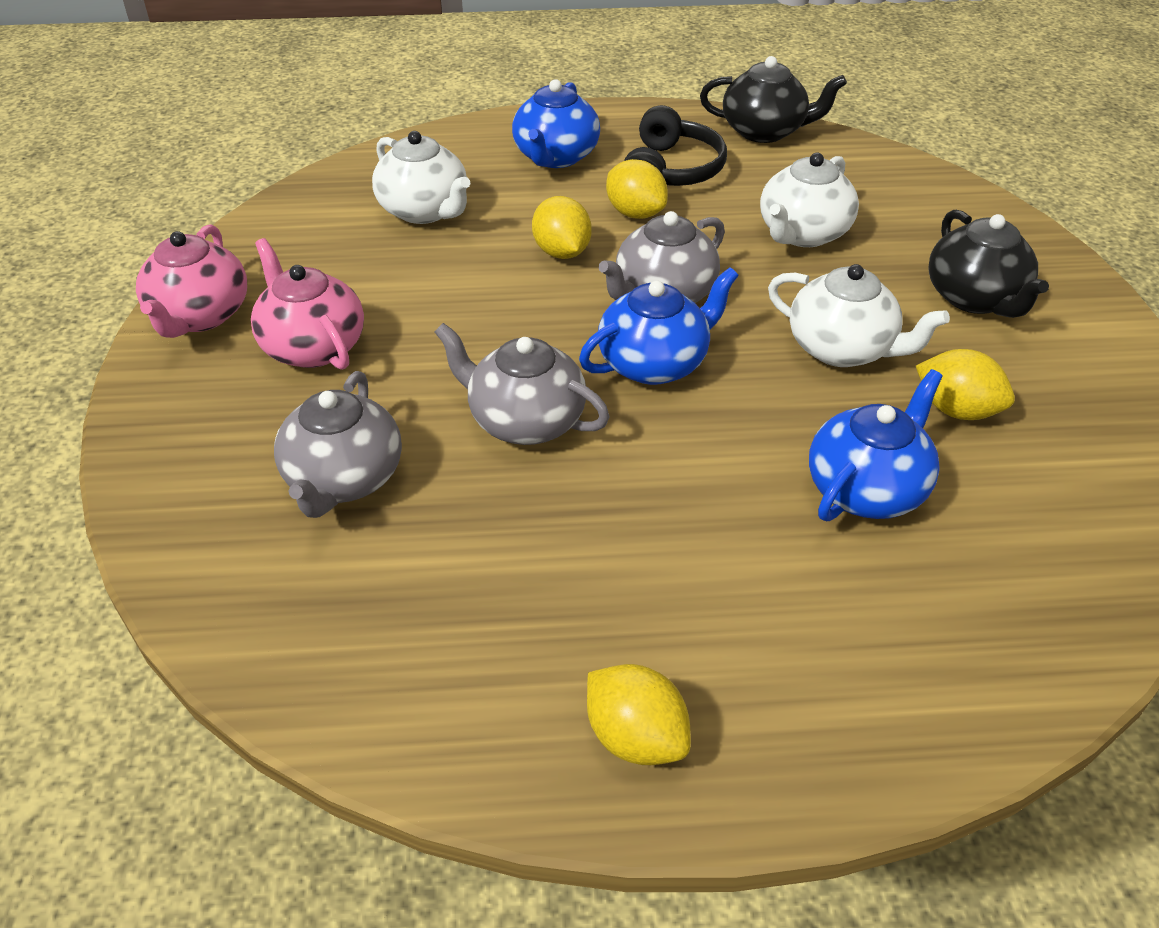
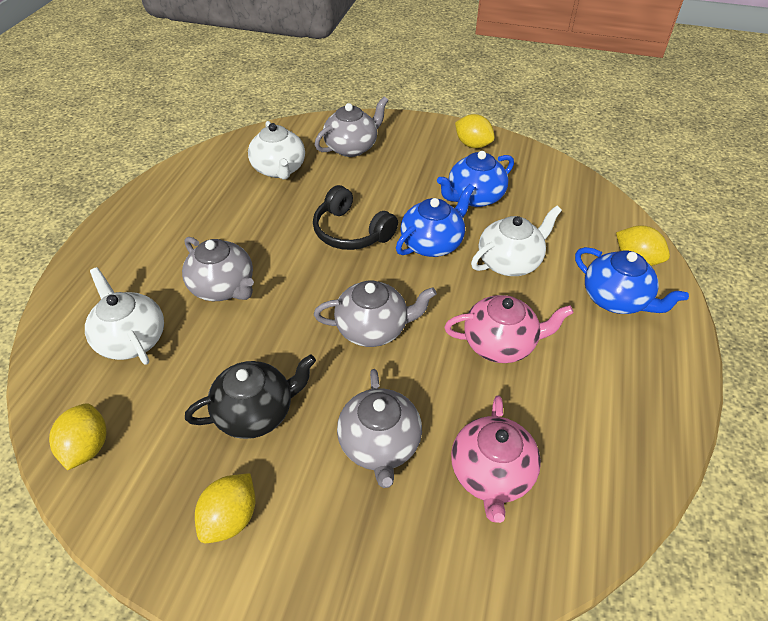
black teapot: [700,56,847,143] [928,210,1049,318] = 2 -> [185,355,316,439] = 1
grey teapot: [274,371,402,518] [435,323,609,445] [598,211,725,303] = 3 -> [182,237,254,301] [314,280,437,347] [315,97,388,157] [337,369,422,488] = 4

